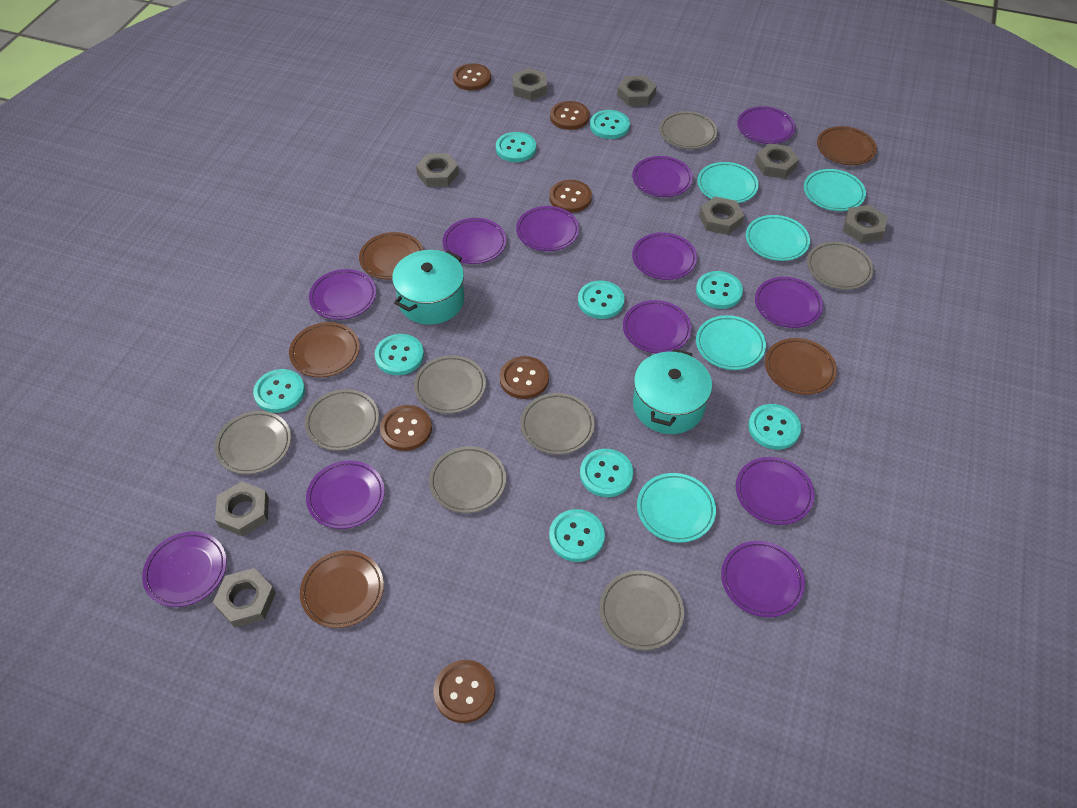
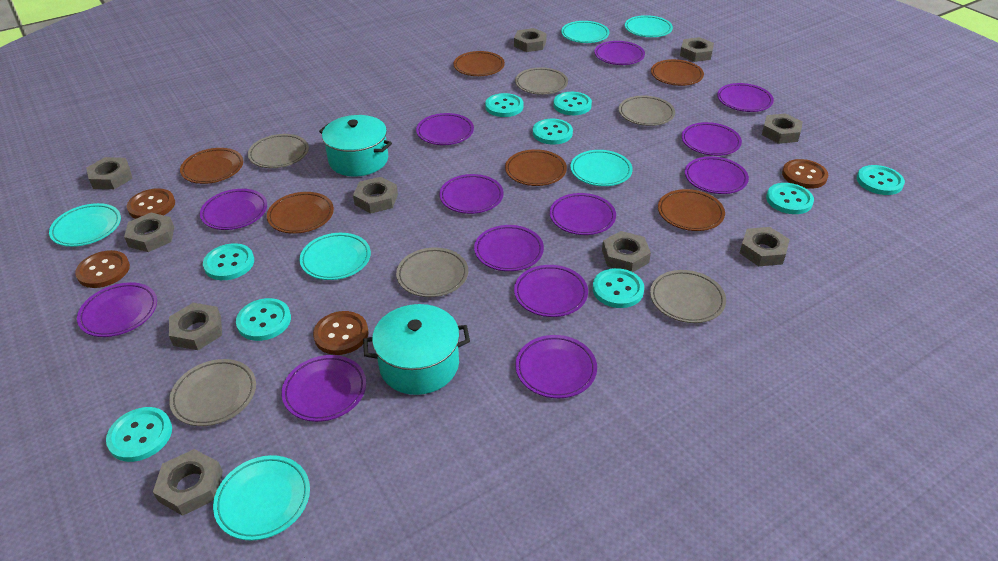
brown button: [380,405,432,451] [434,660,495,723] [453,63,491,91] [500,356,549,399] [549,180,592,213] [550,101,589,130] = 6 -> [75,250,130,288] [127,188,175,219] [313,311,368,355] [782,159,828,189] = 4
brown plate: [289,322,360,377] [300,550,384,628] [359,232,423,280] [765,338,837,395] [817,126,877,165] = 5 -> [180,148,243,184] [267,192,334,234] [454,51,505,76] [505,149,567,186] [651,59,704,86] [658,189,725,231] = 6
grey nut: [213,568,276,628] [215,481,269,536] [416,153,459,187] [513,68,547,101] [617,76,657,106] [699,197,744,235] [755,143,799,179] [843,205,888,243] = 8 -> [86,157,133,189] [124,213,174,252] [153,449,223,516] [169,303,222,350] [353,177,398,214] [514,28,547,52] [602,231,651,272] [680,37,714,62] [740,227,790,266] [762,113,803,144] = 10
grey plate: [215,411,291,474] [305,389,379,451] [414,355,486,414] [429,446,506,513] [520,393,595,455] [600,570,684,650] [659,111,717,149] [807,242,874,290] = 8 -> [169,359,256,426] [248,134,309,168] [396,248,468,297] [515,67,568,95] [619,96,675,126] [650,270,726,323] = 6
purple plate: [142,531,227,607] [306,460,385,529] [309,269,376,320] [443,218,507,264] [516,206,579,251] [623,300,692,353] [632,156,693,197] [632,232,697,280] [721,541,805,617] [736,457,815,525] [737,106,795,144] [755,277,823,328] = 12 -> [77,282,157,337] [200,189,267,230] [282,355,366,422] [416,113,474,145] [439,174,504,214] [474,225,544,271] [514,265,588,317] [515,335,597,398] [550,193,616,235] [594,41,645,65] [681,122,742,156] [685,156,749,194] [717,83,774,112] = 13
turquoise plate: [637,473,716,543] [696,315,766,370] [697,162,759,203] [746,215,810,261] [804,169,866,211] = 5 -> [49,203,121,247] [213,455,310,541] [300,233,371,280] [561,21,609,43] [570,150,633,186] [625,15,673,37] = 6

